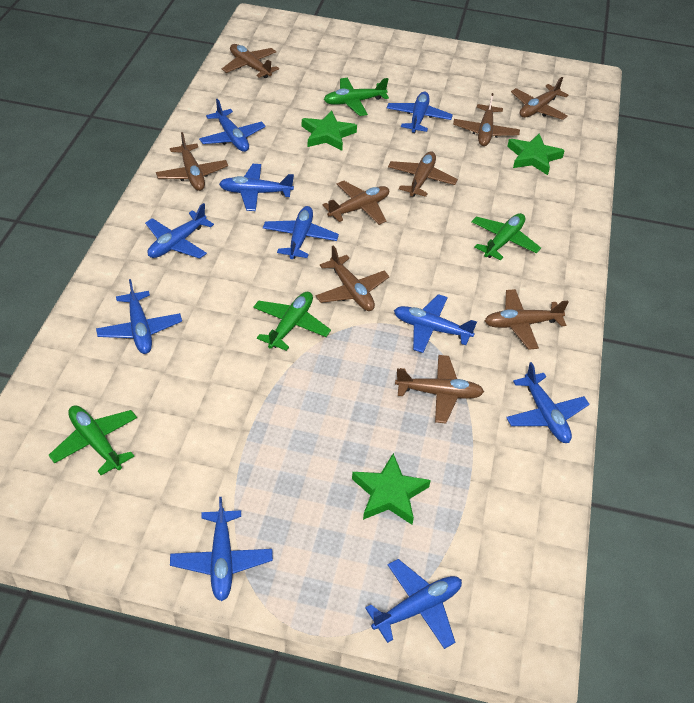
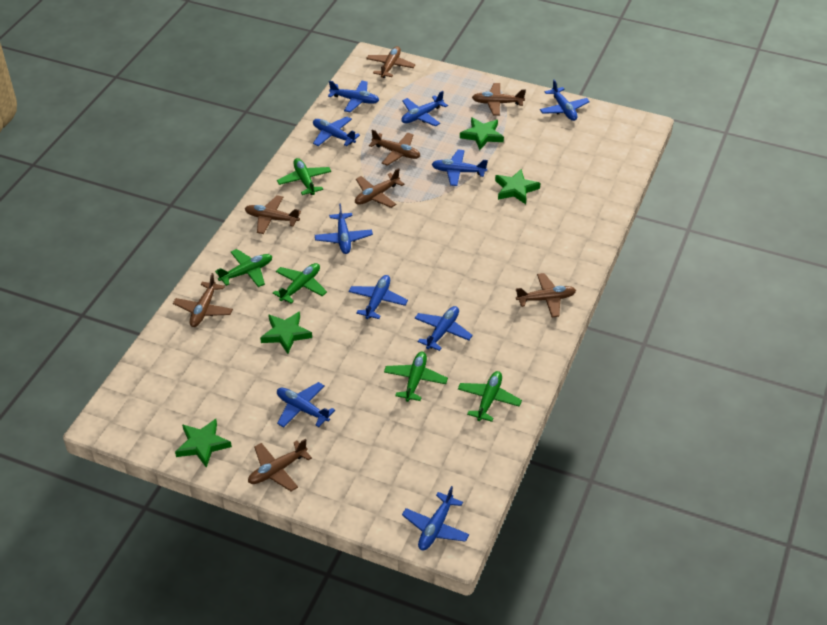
brown plane: [156,132,228,191] [222,44,279,78] [316,245,389,311] [322,181,389,225] [388,151,458,197] [395,355,484,424] [453,93,520,146] [485,289,568,350] [511,77,569,120] = 9 -> [173,273,233,327] [245,195,301,234] [248,439,312,491] [355,168,405,208] [366,46,416,78] [369,130,420,166] [472,83,526,116] [516,273,576,317] = 8
green plane: [49,405,137,475] [253,292,331,351] [324,78,389,116] [471,213,541,260] = 4 -> [215,249,272,287] [273,263,327,304] [277,158,331,195] [384,352,448,402] [458,371,522,422] = 5
green star: [302,110,357,151] [352,453,431,525] [507,134,565,175] = 3 -> [175,419,232,468] [260,311,312,354] [460,117,504,150] [495,169,540,204] = 4

